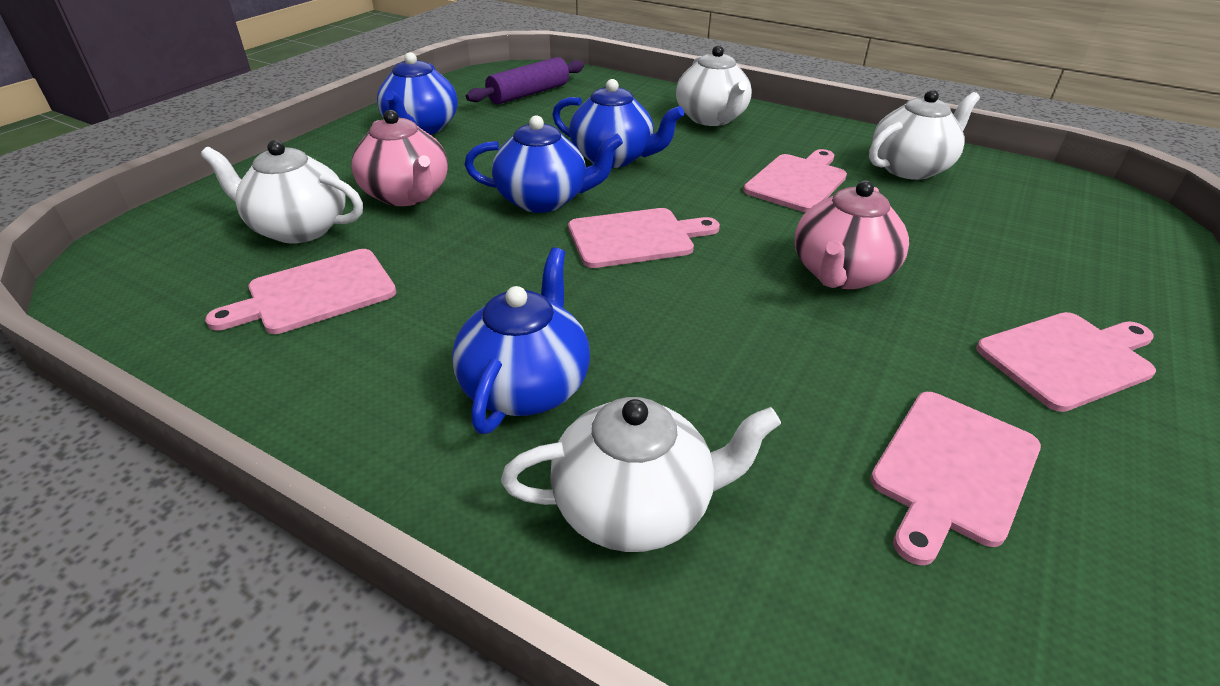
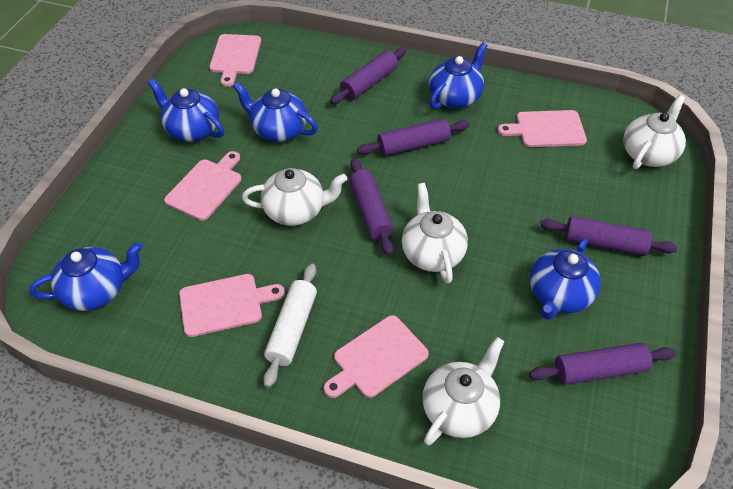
blue teapot: [377,52,458,135] [452,247,590,434] [464,115,623,213] [552,79,684,168] = 4 -> [29,242,143,311] [148,79,224,142] [233,82,318,142] [429,42,488,109] [530,238,601,320] = 5
pink teapot: [351,110,448,206] [795,180,909,289] = 2 -> none = 0
purple rolling pin: [466,57,584,104] = 1 -> [330,47,406,104] [349,158,394,255] [357,119,469,156] [529,343,676,385] [540,216,677,256] = 5
white rolling pin: none = 0 -> [263,263,317,388] = 1

